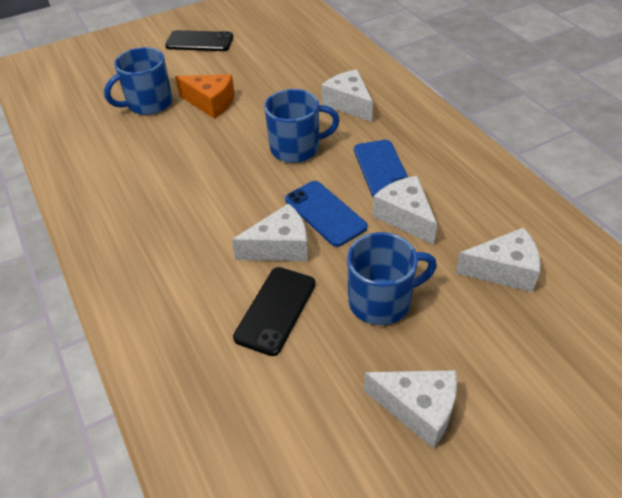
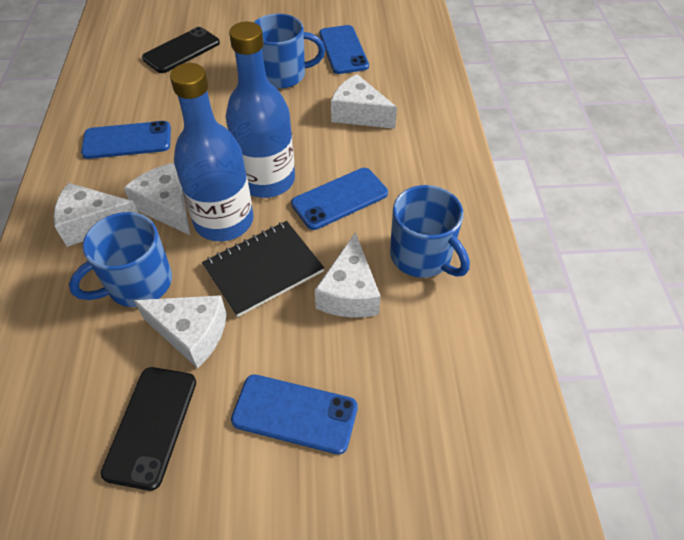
black notebook: none = 0 -> [202,221,324,317] = 1
blue bottle: none = 0 -> [170,63,254,241] [226,22,295,198] = 2
blue phone: [285,181,368,247] [354,140,408,198] = 2 -> [81,121,171,159] [231,374,358,454] [291,168,388,230] [319,25,369,74] = 4
orange cheese: [175,74,235,119] = 1 -> none = 0

